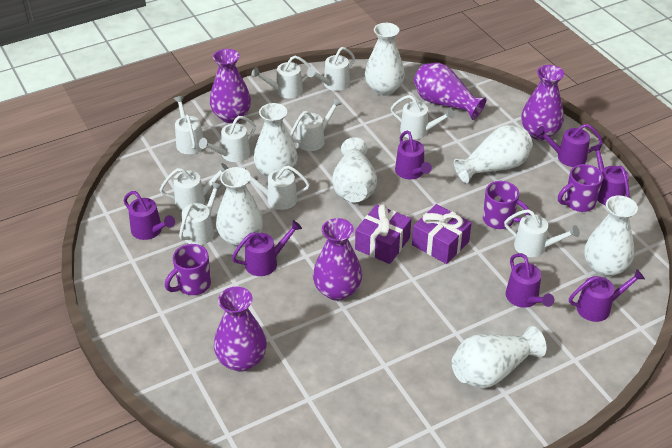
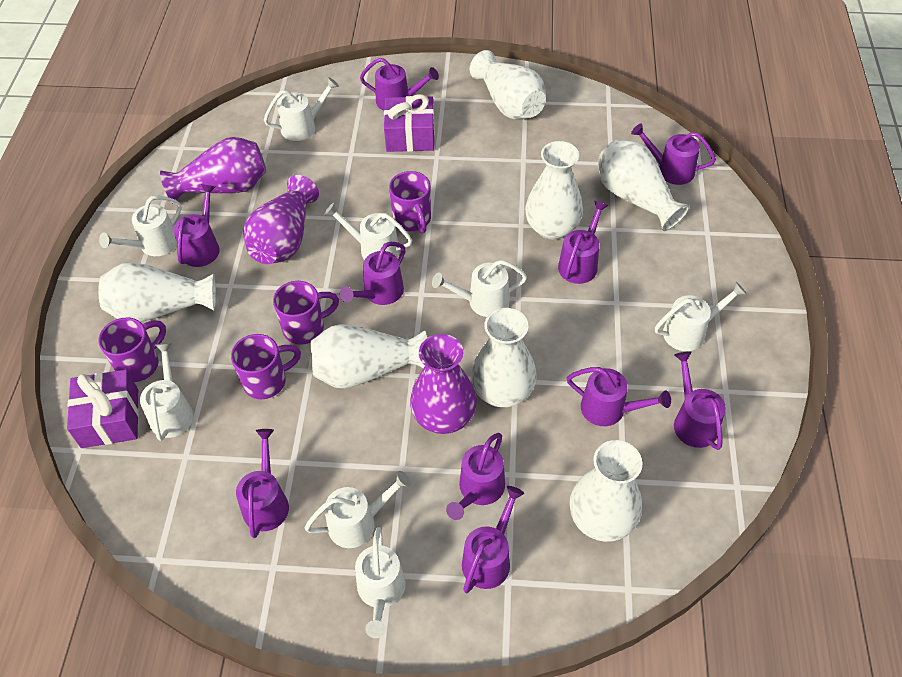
purple mug: [165,244,211,295] [483,181,530,229] [558,164,603,212] = 3 -> [98,318,166,382] [231,334,301,399] [273,281,339,345] [389,171,431,233] = 4
purple vase: [210,49,251,123] [214,287,267,372] [313,218,362,301] [414,63,486,120] [521,65,564,140] = 5 -> [160,137,266,204] [243,175,319,264] [410,334,477,434] = 3
purple watering can: [124,191,175,240] [232,220,302,276] [395,131,432,179] [506,253,554,308] [535,124,603,167] [569,269,645,322] [591,144,630,205] = 7 -> [174,184,220,267] [236,429,289,538] [340,242,406,305] [360,58,439,110] [446,433,505,520] [462,486,524,594] [558,201,609,284] [567,367,671,426] [631,123,716,185] [674,351,726,450] = 10
white watering can: [160,163,229,210] [174,96,203,154] [179,182,222,245] [199,116,256,162] [243,166,310,210] [252,56,311,98] [290,98,342,151] [307,47,355,91] [391,95,455,139] [504,209,580,257] = 10 -> [99,195,182,256] [140,343,194,441] [264,77,339,141] [305,471,411,548] [324,203,412,260] [355,527,406,638] [432,260,527,317] [655,282,747,351] = 8

